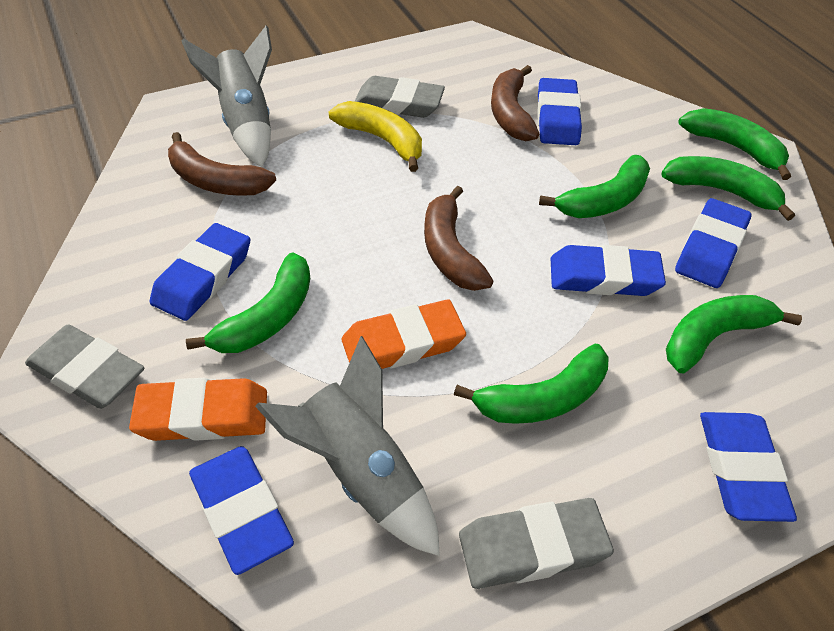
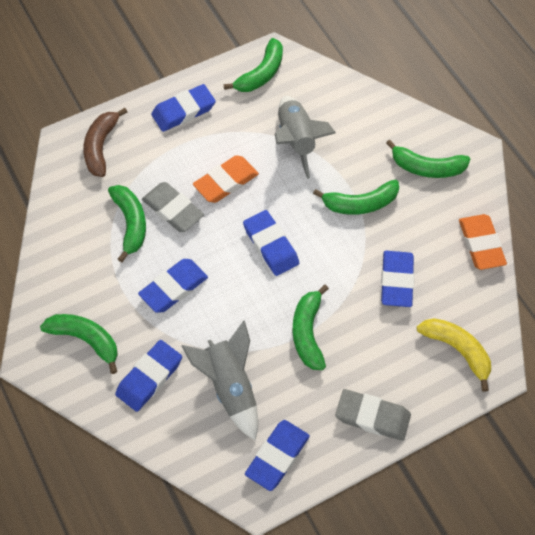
brown banana: [168,132,276,196] [424,186,493,291] [491,65,539,141] = 3 -> [83,108,127,177] = 1
grey eraser: [25,324,144,409] [354,76,445,118] [459,498,614,589] = 3 -> [142,182,204,232] [335,389,411,441] = 2

